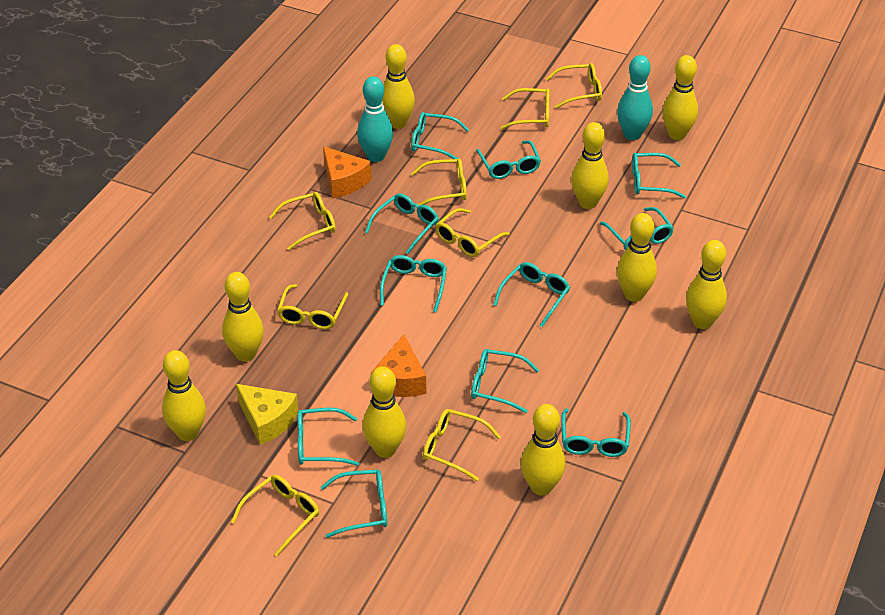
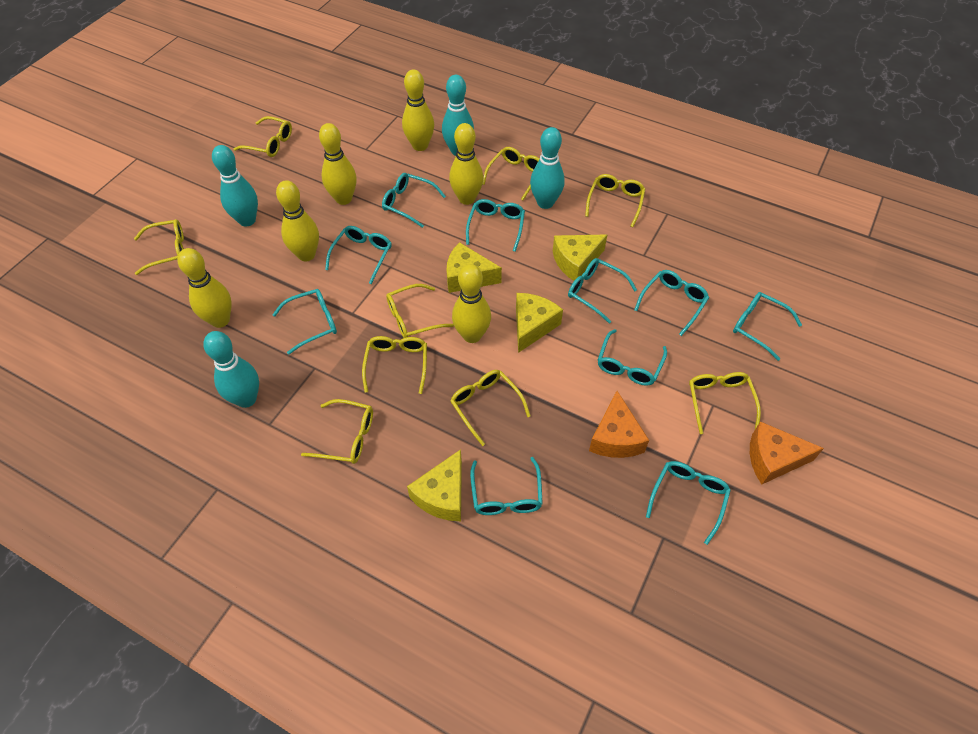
turquoise bowling pin: [357,76,393,162] [617,55,653,140] = 2 -> [203,331,259,408] [212,145,258,227] [442,75,474,156] [530,127,565,209] = 4
turquoise glasses: [297,408,359,466] [321,470,387,538] [365,193,439,254] [380,255,447,312] [411,112,469,159] [471,349,539,413] [476,140,541,179] [493,262,570,327] [561,408,631,457] [600,207,674,251] [632,153,686,199] = 11 -> [272,289,337,355] [325,226,392,284] [382,173,446,228] [466,199,525,252] [470,457,543,515] [568,258,637,324] [598,329,667,386] [634,270,709,336] [646,461,731,545] [733,292,802,361] = 10
yellow bowling pin: [162,350,206,441] [222,272,264,362] [363,367,406,458] [382,44,415,129] [521,404,566,496] [571,122,609,209] [617,213,657,302] [662,55,698,140] [686,240,727,329] = 9 -> [178,248,232,328] [276,180,319,261] [319,123,357,205] [402,69,434,151] [449,123,483,205] [452,264,491,343] = 6
yellow cheese: [236,384,299,445] = 1 -> [407,449,462,521] [446,242,502,293] [516,293,563,353] [553,235,607,281] = 4
yellow glasses: [231,475,319,556] [269,192,336,250] [277,284,348,329] [411,158,467,205] [423,409,501,481] [435,208,510,257] [500,88,550,129] [546,63,602,108] = 8 -> [134,219,184,275] [234,116,292,157] [301,399,373,464] [362,336,427,394] [386,284,454,338] [450,370,531,446] [483,147,539,200] [585,174,645,227] [689,372,761,434] = 9

